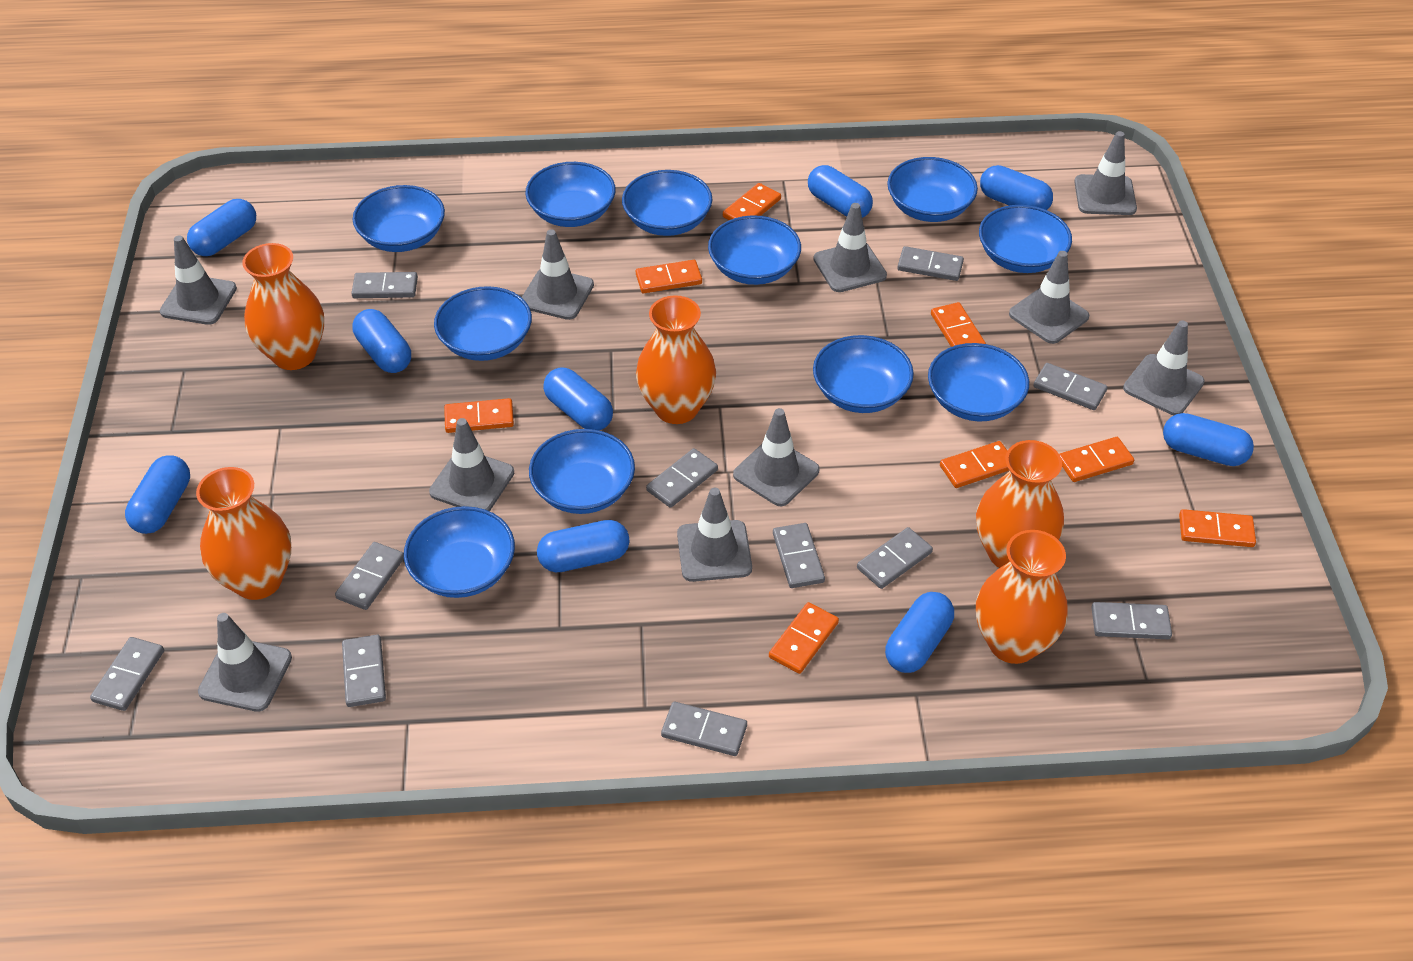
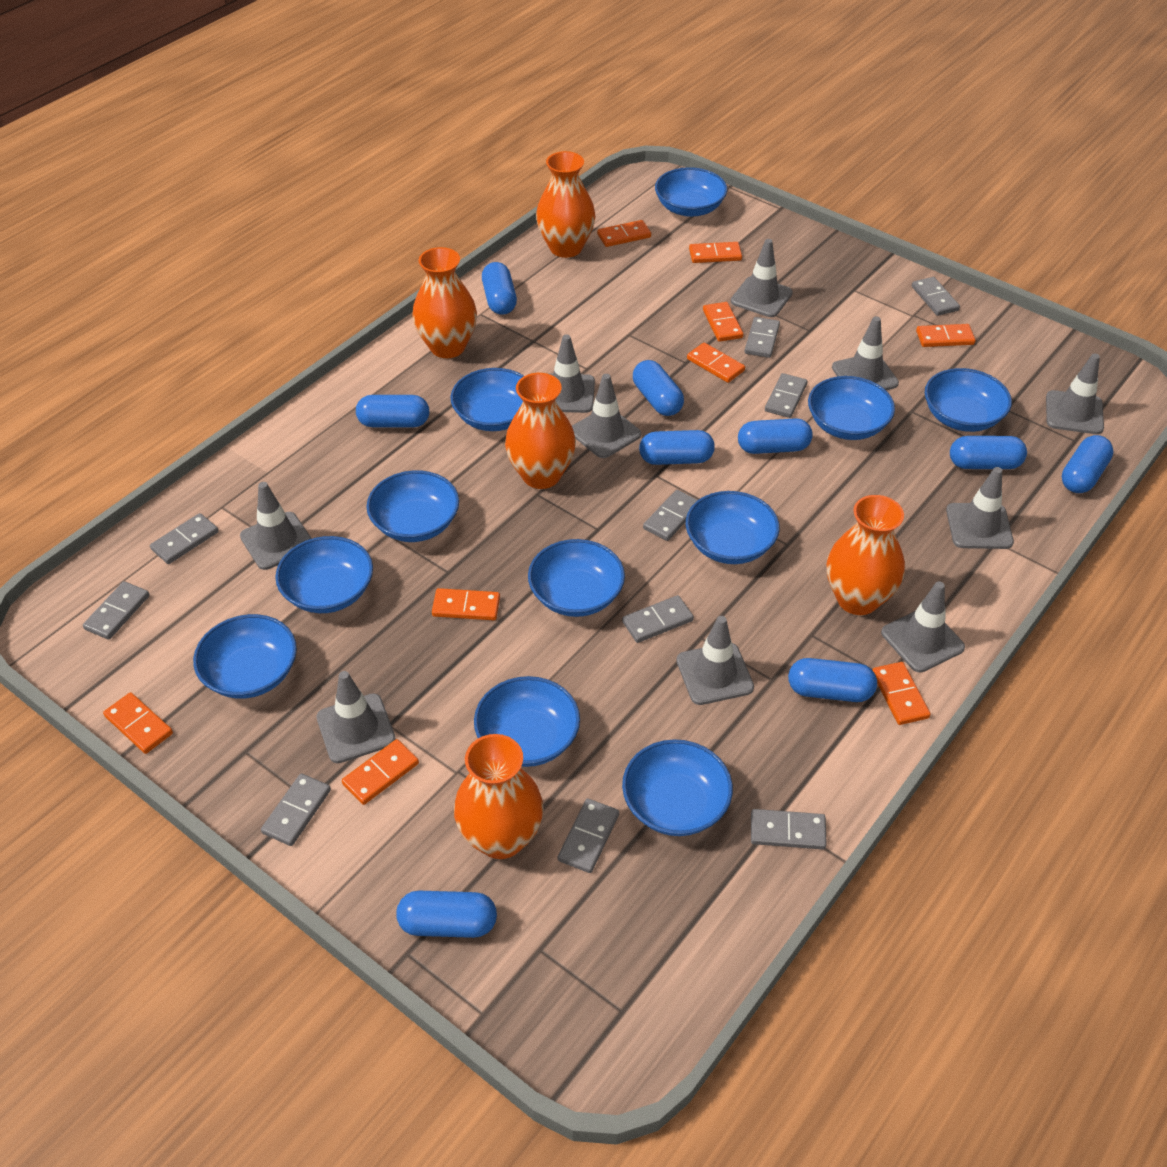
grey domino: [90,637,164,711] [335,542,404,610] [342,635,386,707] [351,272,418,298] [646,448,718,508] [661,702,747,756] [773,523,825,588] [857,527,933,589] [897,246,964,281] [1033,363,1107,410] [1091,602,1172,639] = 11 -> [83,581,150,640] [150,513,219,564] [261,774,331,846] [558,799,619,873] [622,595,694,643] [643,490,698,541] [745,317,780,358] [751,809,827,850] [765,373,807,418] [912,277,960,316] = 10
orange domino: [444,398,514,433] [636,260,702,293] [723,183,781,220] [769,602,839,674] [931,302,986,347] [940,441,1009,488] [1059,437,1134,482] [1179,509,1256,547] = 8 -> [103,692,173,754] [342,739,419,805] [432,588,500,620] [597,220,651,247] [687,343,745,383] [689,242,742,263] [703,302,743,342] [872,662,931,725] [916,324,975,347] = 9

